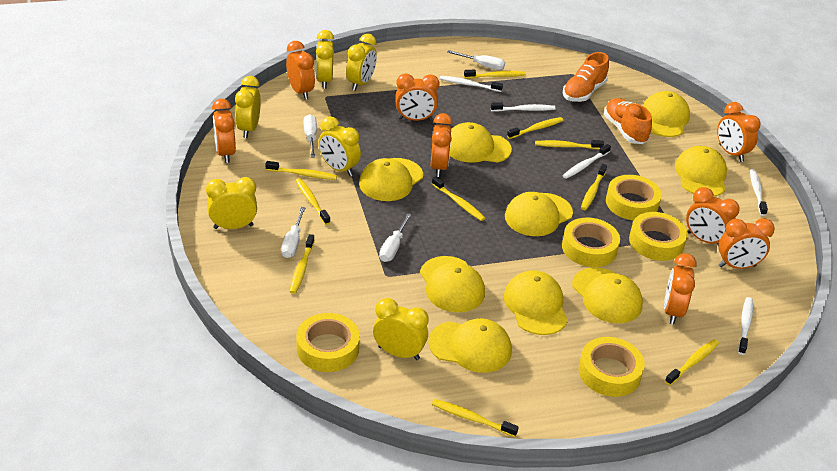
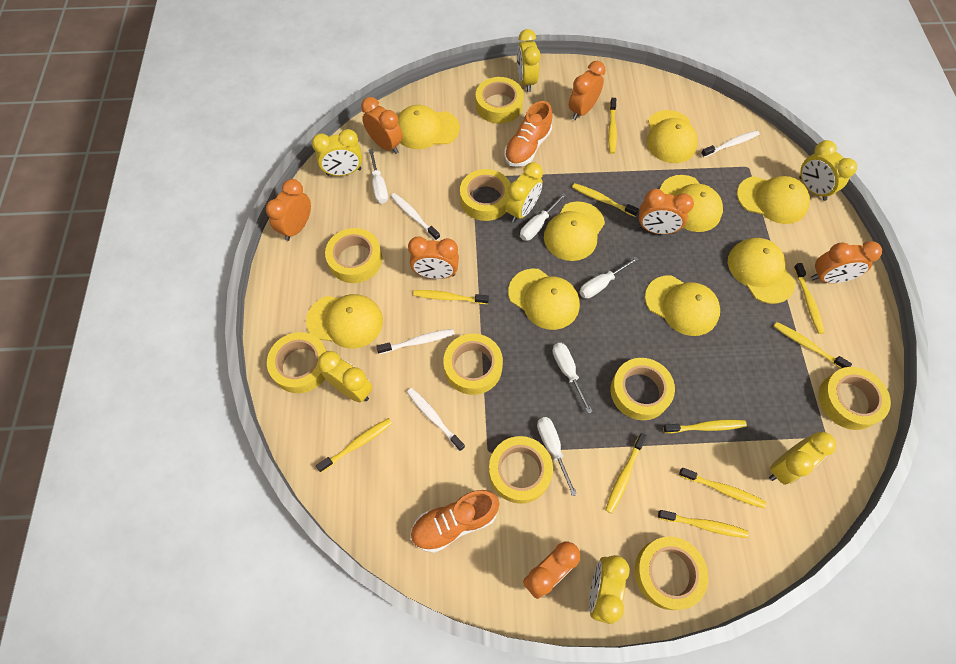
orange clock: [212,99,236,163] [286,41,315,100] [395,73,439,121] [430,113,453,177] [664,253,696,325] [686,187,740,245] [717,102,760,162] [718,218,775,269] = 8 -> [266,179,311,241] [361,97,403,154] [408,236,459,279] [523,542,580,599] [569,61,606,120] [638,189,694,234] [811,241,882,283] = 7
white screwdriver: [281,207,306,258] [304,114,317,157] [379,213,412,262] [447,50,505,70] = 4 -> [369,149,388,204] [520,193,566,241] [537,417,577,496] [552,343,593,414] [579,256,639,299] = 5
white toothbrush: [440,76,503,92] [491,102,555,112] [562,144,611,179] [738,297,753,355] [750,169,768,216] = 5 -> [376,329,455,354] [391,193,440,241] [407,388,465,451] [701,130,760,158] = 4
yellow clock: [206,177,257,229] [235,76,261,138] [316,30,334,89] [318,116,361,176] [346,34,377,91] [373,298,429,360] = 6 -> [312,129,362,176] [318,351,373,402] [505,162,543,223] [517,29,541,92] [589,555,630,624] [769,432,837,485] [799,140,857,201] = 7
yellow tape: [296,313,360,372] [562,218,620,267] [579,337,645,397] [606,175,662,220] [629,212,688,261] = 5 -> [267,332,327,393] [325,228,382,283] [443,334,503,395] [460,169,511,221] [476,77,524,124] [489,436,553,504] [611,358,675,420] [635,536,709,610] [819,367,891,430] = 9

